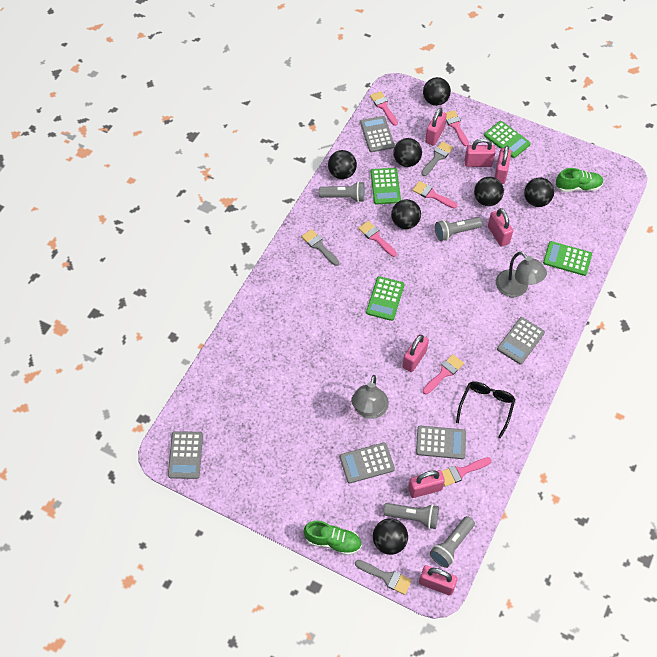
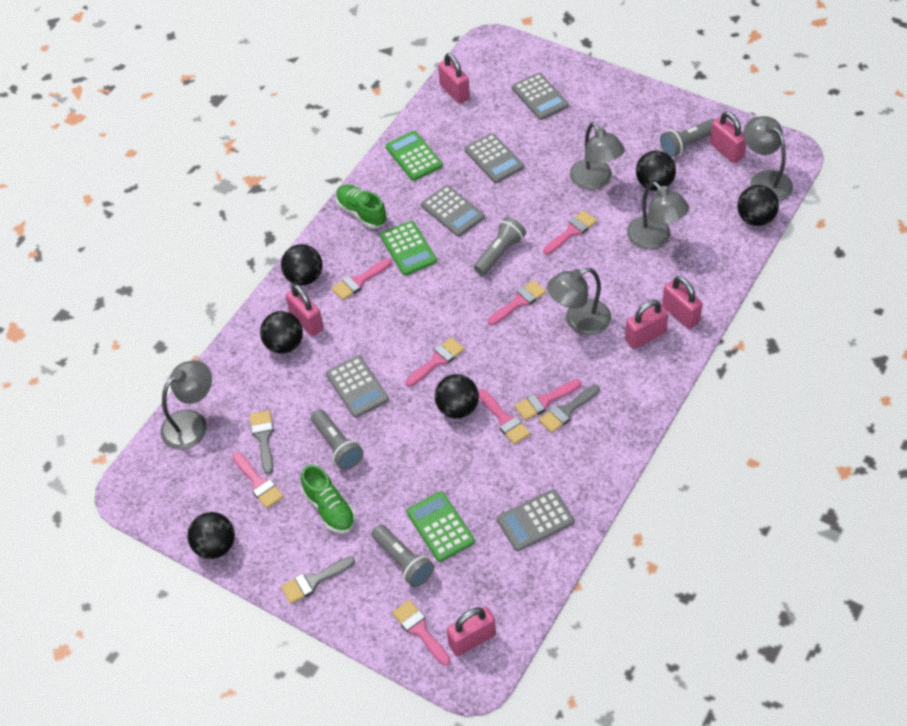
black ball: [328,150,357,179] [373,518,408,555] [391,199,421,229] [393,138,422,167] [423,77,451,106] [474,177,504,206] [524,178,554,207] = 7 -> [187,512,235,559] [260,311,303,354] [281,244,322,285] [435,374,479,418] [636,151,676,191] [737,185,779,226] = 6
black glasses: [456,382,515,439] = 1 -> none = 0
green calculator: [366,276,404,321] [371,168,401,204] [484,121,531,158] [543,241,592,276] = 4 -> [380,221,437,276] [385,131,443,181] [406,491,475,562] = 3
grey lamp: [351,375,389,419] [496,251,547,297] = 2 -> [160,360,212,450] [547,268,611,335] [570,122,625,190] [627,181,689,249] [743,116,793,202] = 5
pink brush: [358,221,397,257] [370,91,398,126] [412,181,457,209] [423,354,464,394] [442,457,492,487] [446,110,469,146] = 6 -> [232,452,284,509] [332,258,392,300] [392,600,451,666] [405,337,464,387] [478,389,530,445] [488,280,546,325] [515,379,581,420] [543,210,597,255] = 8
pink padlock: [402,334,429,372] [408,470,445,498] [419,565,458,595] [425,108,447,146] [465,138,496,167] [488,208,513,247] [494,146,511,184] = 7 -> [286,284,324,336] [438,53,470,104] [447,606,496,656] [625,300,669,349] [662,276,703,329] [710,112,746,163] = 6

